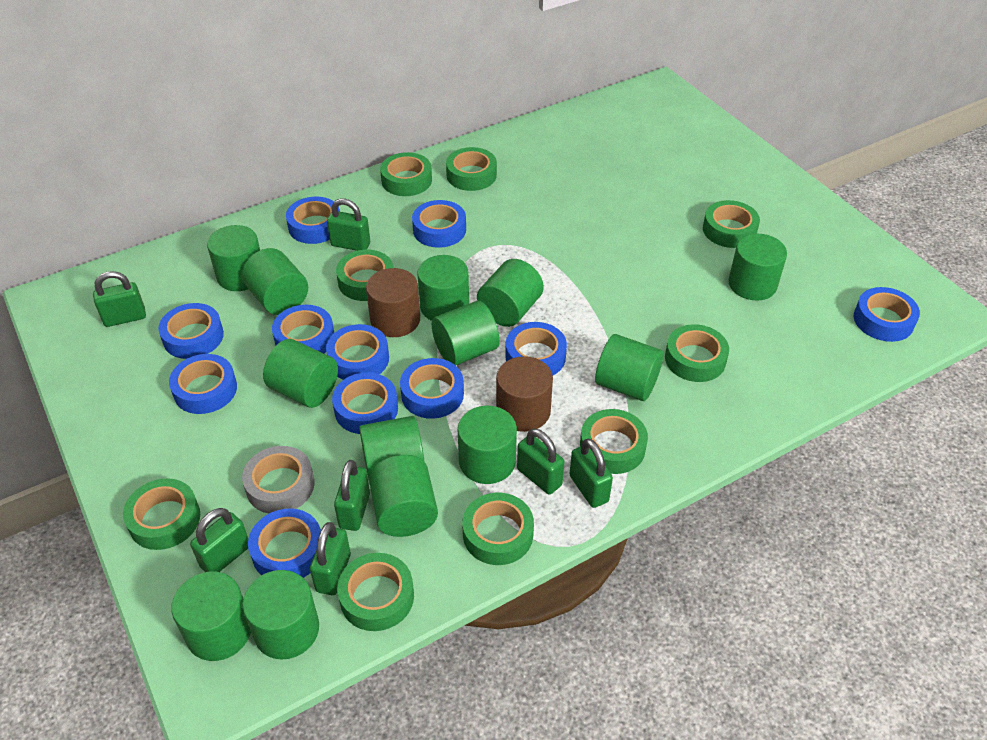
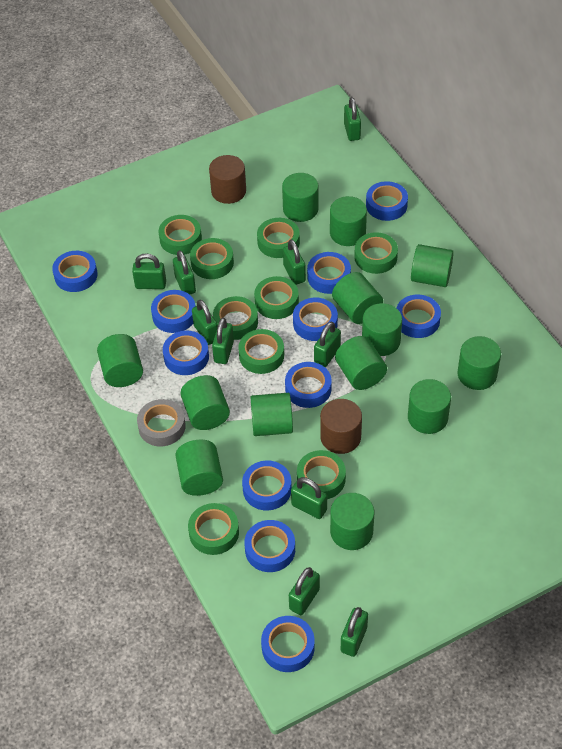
green padlock: [93,271,146,327] [190,508,248,572] [310,522,351,595] [327,199,370,251] [334,460,370,531] [517,429,564,495] [570,438,613,508] = 7 -> [132,253,166,289] [173,250,196,294] [192,300,218,345] [212,318,234,364] [283,239,306,285] [289,567,320,615] [291,477,327,519] [314,322,341,367] [341,607,368,657] [344,97,361,141] = 10

